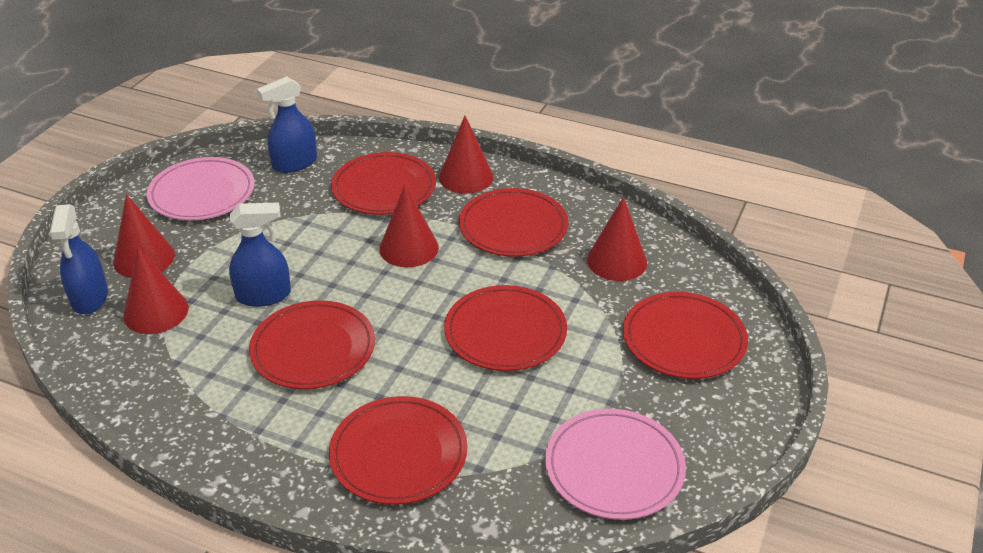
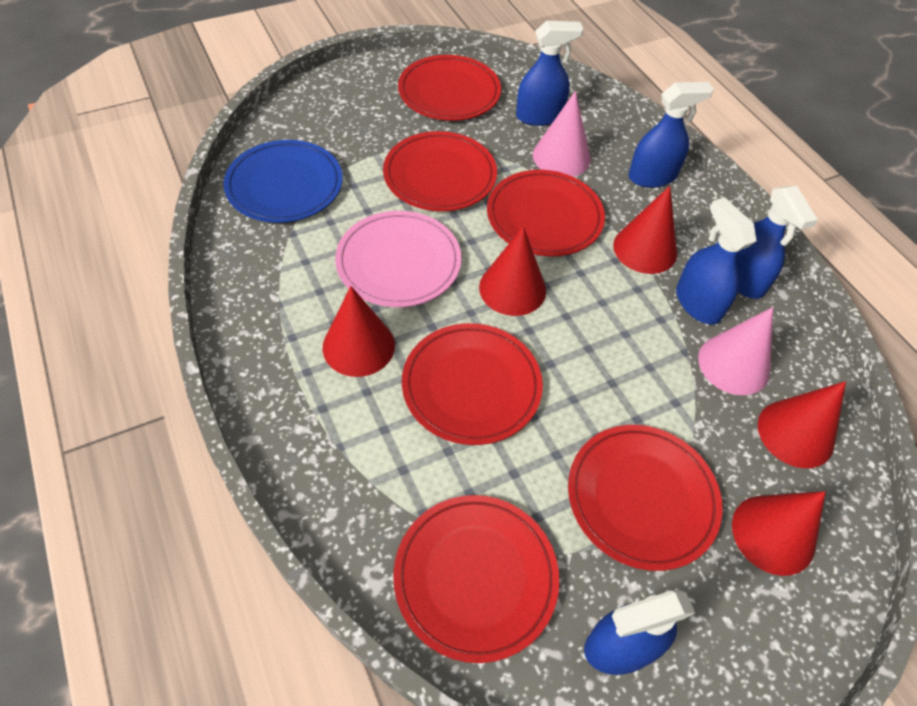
blue plate: none = 0 -> [223,140,343,223] = 1
blue spray bottle: [50,204,108,314] [229,202,291,307] [257,76,317,173] = 3 -> [516,21,584,126] [584,590,695,675] [628,82,714,188] [676,197,756,325] [736,186,818,299] = 5
pink cone: none = 0 -> [533,91,590,177] [698,307,773,395] = 2
pink plate: [147,157,255,221] [545,409,686,520] = 2 -> [335,211,462,307] = 1

